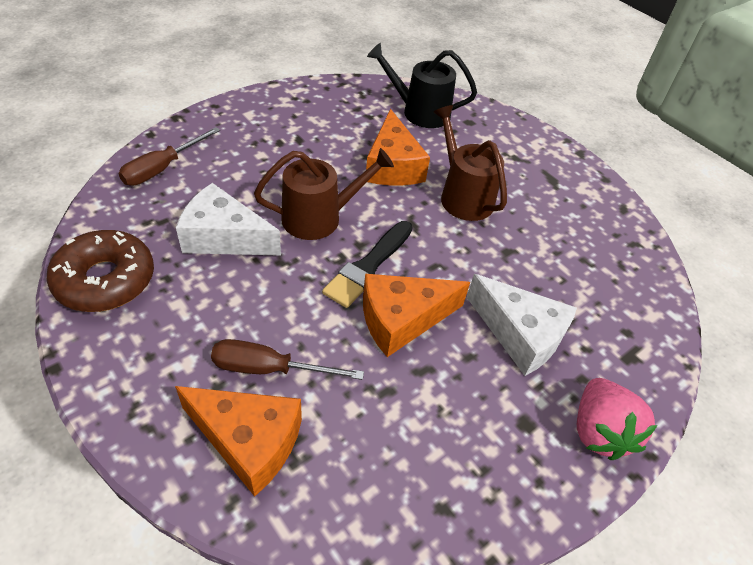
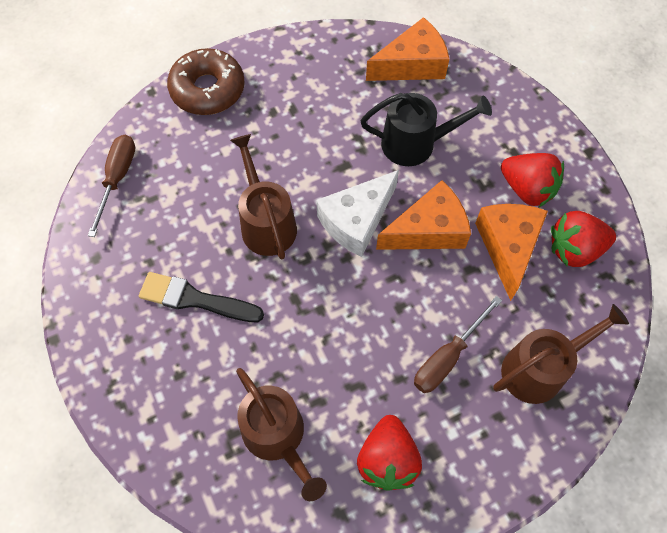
brown watering can: [254,148,394,240] [434,105,507,221] = 2 -> [230,134,297,259] [236,368,327,501] [493,304,629,404] = 3
pink strawberry: [577,378,657,460] = 1 -> none = 0
red strawberry: none = 0 -> [357,415,422,491] [501,153,564,207] [551,211,616,267] = 3
white cheese: [176,183,281,256] [467,274,577,376] = 2 -> [316,170,399,257] = 1

